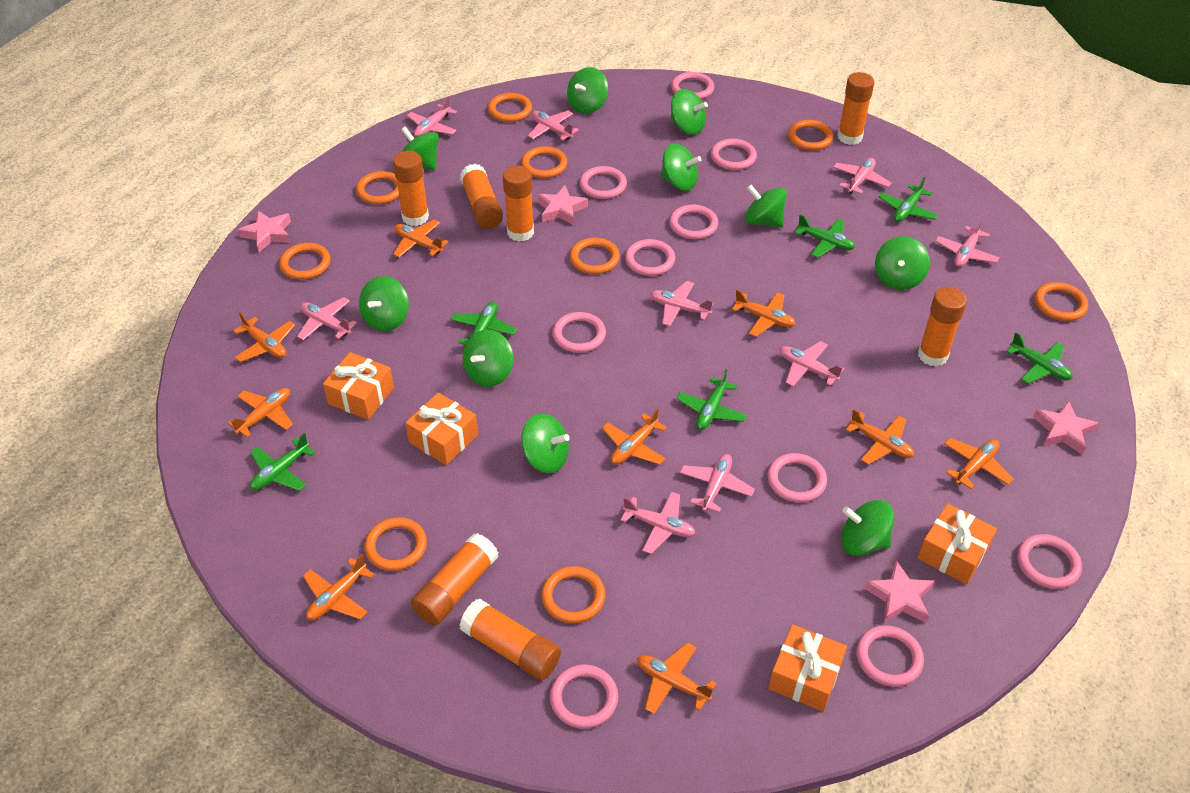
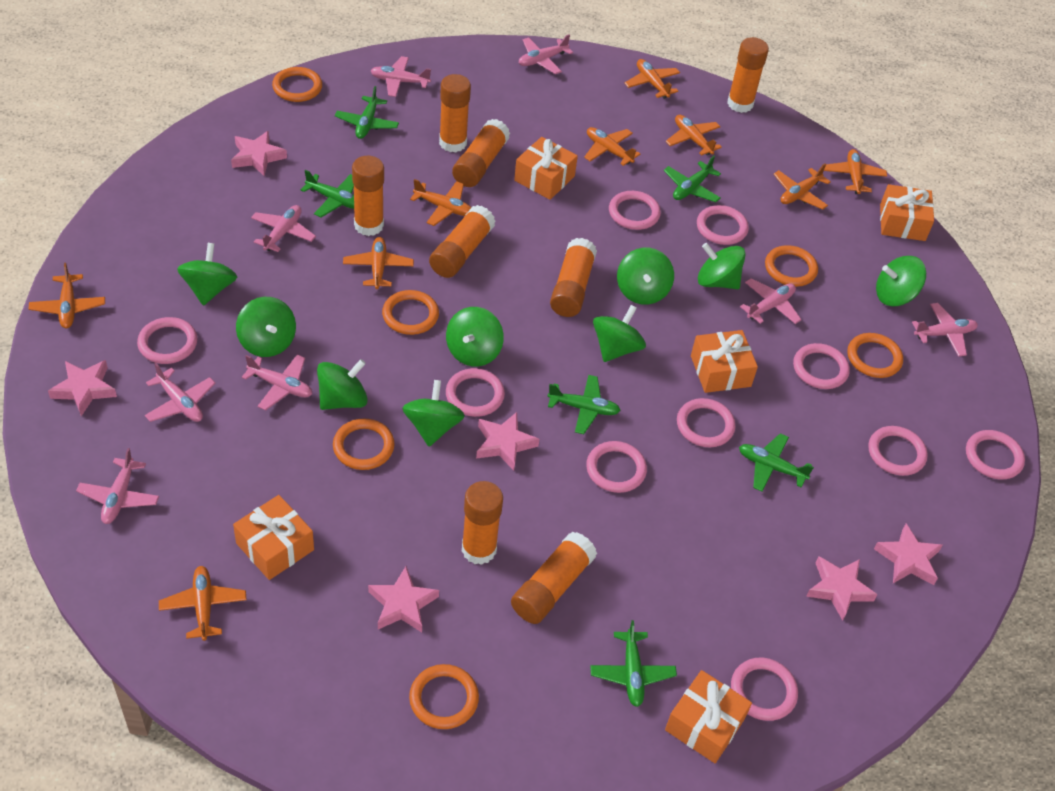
green spinning top: [359,276,409,331] [401,126,439,170] [463,329,514,387] [521,413,569,473] [567,67,608,114] [660,144,702,191] [670,89,708,135] [745,185,786,227] [841,500,894,556] [875,236,930,290] = 10 -> [177,243,237,306] [236,297,296,357] [317,359,368,410] [402,380,465,447] [446,307,504,367] [593,305,646,362] [617,248,674,305] [698,243,746,289] [876,256,926,306] = 9
orange gift: [323,352,394,420] [405,393,478,465] [768,624,847,712] [918,503,997,585] = 4 -> [233,495,314,580] [514,137,578,200] [665,670,752,763] [691,330,758,393] [880,184,934,241] = 5
orange glue stick: [393,151,429,226] [411,533,499,625] [459,599,561,680] [460,164,503,229] [503,166,534,242] [837,72,874,145] [918,287,967,366] = 7 -> [352,156,384,236] [429,205,496,278] [439,74,471,152] [452,119,510,187] [462,481,503,565] [511,532,597,624] [550,238,597,317] [727,37,769,113] = 8
orange ring: [279,243,331,280] [356,171,399,204] [364,517,427,571] [488,93,532,122] [521,146,567,178] [541,566,605,623] [570,238,620,274] [788,120,833,150] [1034,282,1088,321] = 9 -> [272,67,322,102] [333,418,395,470] [382,290,439,335] [409,664,479,729] [765,245,818,287] [847,333,903,378] = 6
pink plane: [297,297,357,340] [407,96,457,137] [528,111,579,140] [620,492,695,554] [650,281,714,326] [680,454,755,512] [780,341,844,386] [833,158,891,194] [935,218,999,267] = 9 -> [76,448,159,524] [145,363,216,422] [242,355,312,410] [251,205,316,252] [371,56,431,97] [519,34,573,74] [740,278,802,324] [912,303,978,357] = 8
pink star: [238,211,291,252] [537,185,588,225] [864,560,934,623] [1033,400,1099,455] = 4 -> [48,360,117,416] [231,131,287,176] [368,566,439,632] [476,412,539,471] [806,556,878,621] [874,524,943,585] = 6

